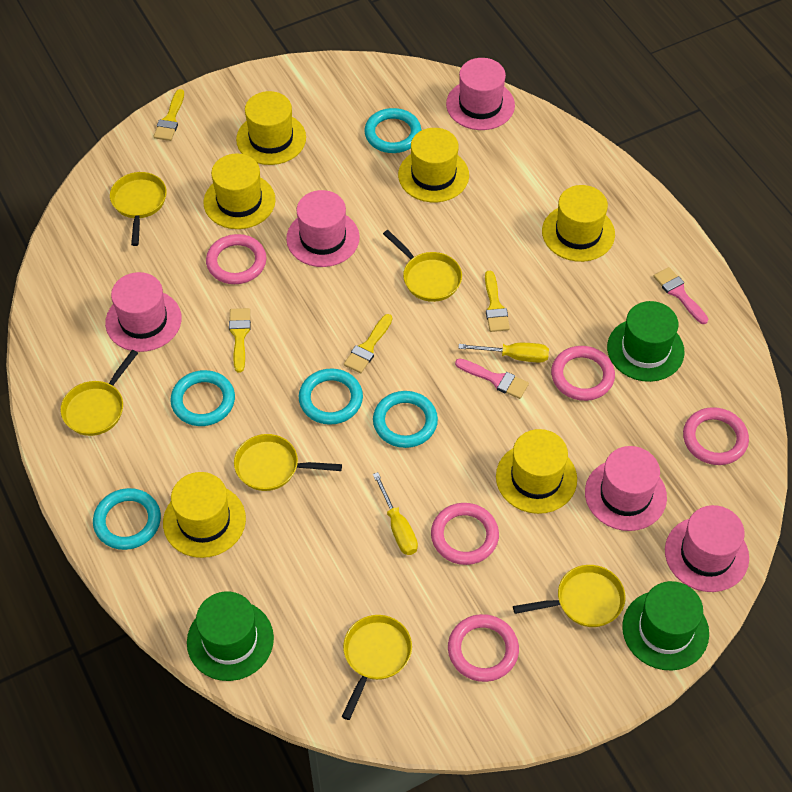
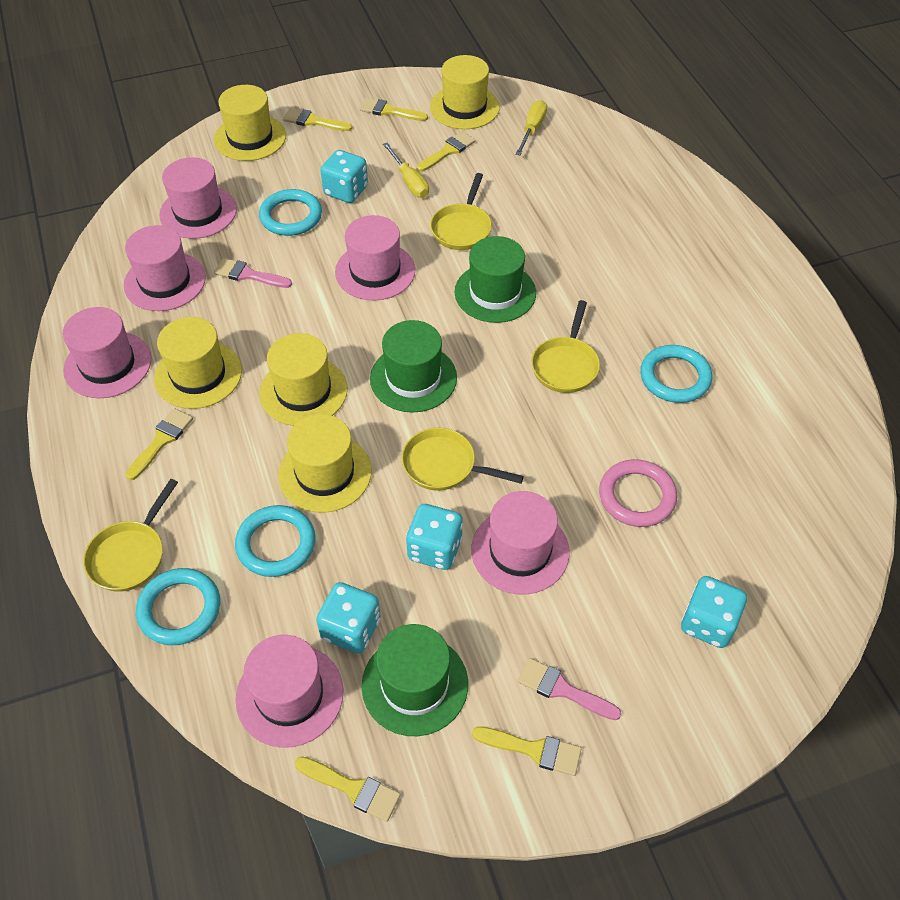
pink hat: [105,272,182,352] [286,190,360,267] [446,58,515,130] [585,446,667,531] [665,505,749,592] = 5 -> [62,307,151,398] [124,225,206,311] [159,157,237,239] [236,634,344,748] [335,215,416,301] [471,491,570,595] = 6
pink ring: [206,234,266,284] [431,503,499,565] [448,614,519,682] [551,346,615,401] [683,407,749,465] = 5 -> [599,459,677,527] = 1
turquoise dice: none = 0 -> [316,582,381,654] [320,150,368,203] [406,504,463,570] [681,576,747,648] = 4
turquoise ring: [93,488,161,550] [170,370,235,426] [299,368,363,425] [364,108,421,153] [373,391,438,448] = 5 -> [136,568,220,645] [235,505,315,577] [259,189,322,236] [640,345,712,403] = 4
yellow brush: [153,89,184,141] [229,308,251,373] [344,314,392,373] [485,271,510,332] = 4 -> [126,408,193,480] [283,108,352,131] [295,756,401,822] [359,98,428,121] [417,131,476,172] [472,726,582,776] = 6
yellow hat: [163,472,246,558] [203,154,276,229] [236,91,306,165] [398,128,469,202] [496,429,577,514] [542,185,615,262] = 6 -> [154,317,242,409] [214,85,286,161] [259,333,348,426] [278,414,372,513] [430,55,500,129] = 5
yellow pan: [61,350,138,436] [110,172,167,246] [234,434,342,491] [342,615,412,720] [383,230,462,302] [513,565,626,627] = 6 -> [83,479,178,592] [401,428,524,491] [430,173,492,250] [531,300,600,393] = 4

